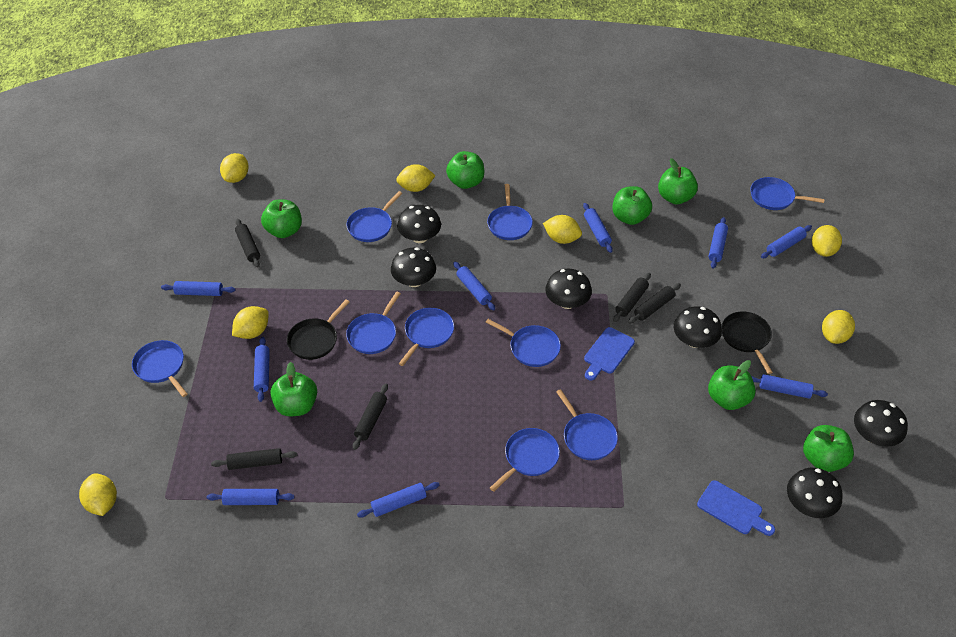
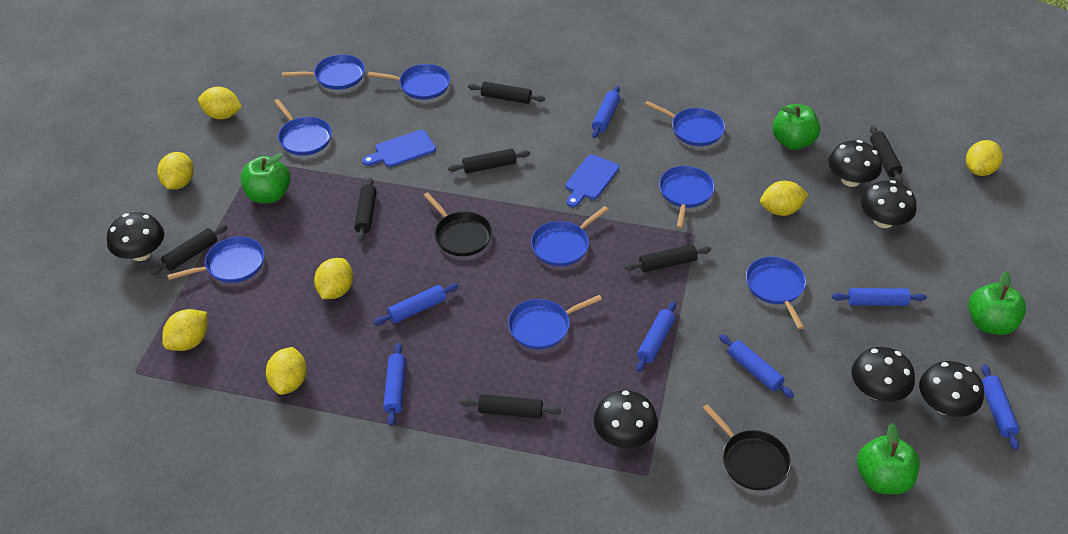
black rolling pin: [211,448,297,470] [235,219,260,268] [353,383,388,450] [613,273,651,322] [628,283,681,324] = 5 -> [150,225,228,275] [354,177,377,242] [448,149,530,173] [460,394,561,419] [468,82,545,104] [625,245,711,272] [870,125,903,184] = 7
blue rolling pin: [161,281,236,296] [207,489,295,505] [254,337,270,402] [357,482,439,518] [453,262,495,310] [583,203,613,253] [709,217,728,269] [751,374,828,399] [761,225,812,258] = 9 -> [374,283,459,325] [383,343,406,426] [592,86,620,138] [636,301,676,372] [719,334,794,398] [832,288,927,306] [981,364,1020,450] = 7
green apple: [261,199,302,238] [270,362,317,416] [446,151,484,189] [613,186,652,225] [658,158,698,204] [708,360,756,410] [803,425,854,472] = 7 -> [241,153,291,203] [772,104,820,150] [857,423,919,494] [968,271,1026,335] = 4

